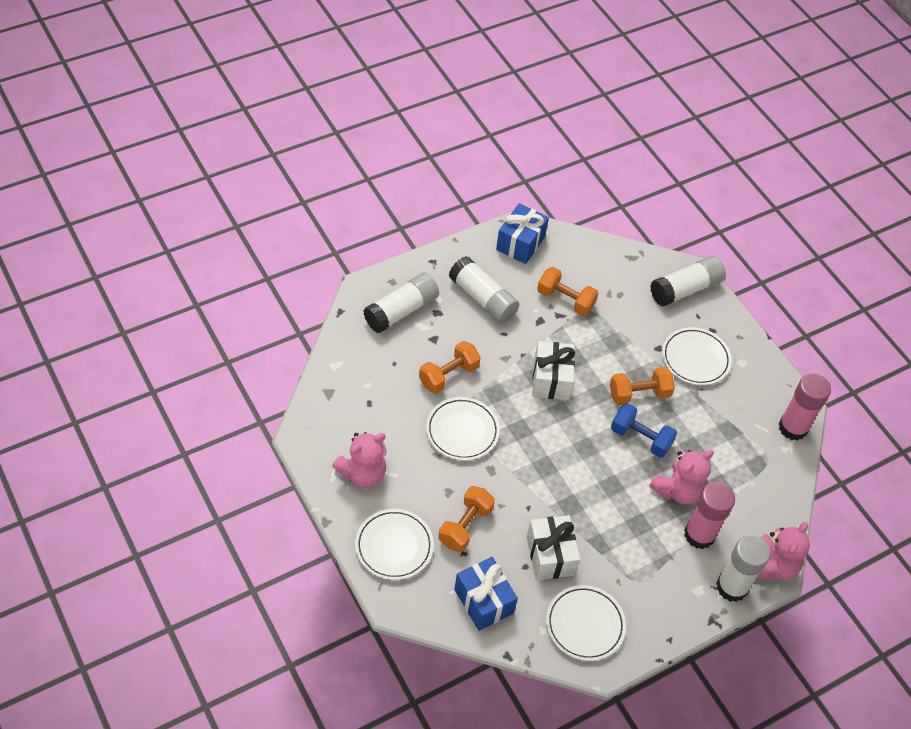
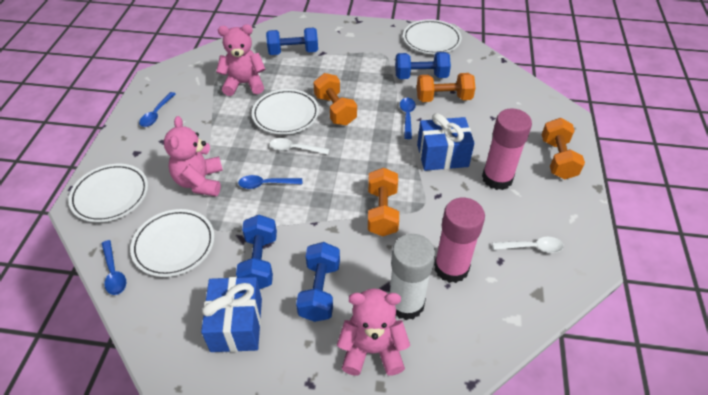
blue dumbbell: [611,403,677,458] = 1 -> [236,215,277,289] [266,27,318,55] [296,242,340,322] [395,52,451,79] = 4
blue spoon: none = 0 -> [101,240,126,295] [139,92,176,127] [238,175,302,189] [400,98,416,139] = 4
white gift: [527,515,580,580] [532,341,575,400] = 2 -> none = 0
white glue stick: [363,273,439,333] [449,256,519,324] [650,256,726,306] [716,535,770,602] = 4 -> [390,234,435,320] = 1
white spoon: none = 0 -> [270,138,329,155] [492,237,564,253] = 2

